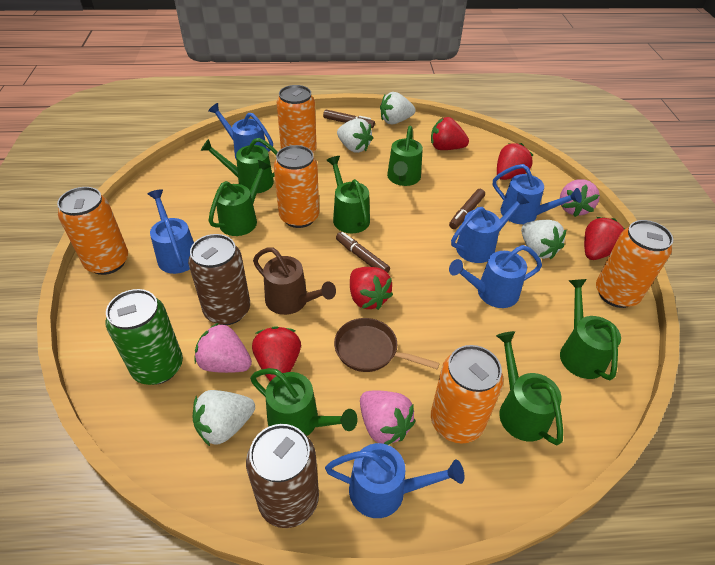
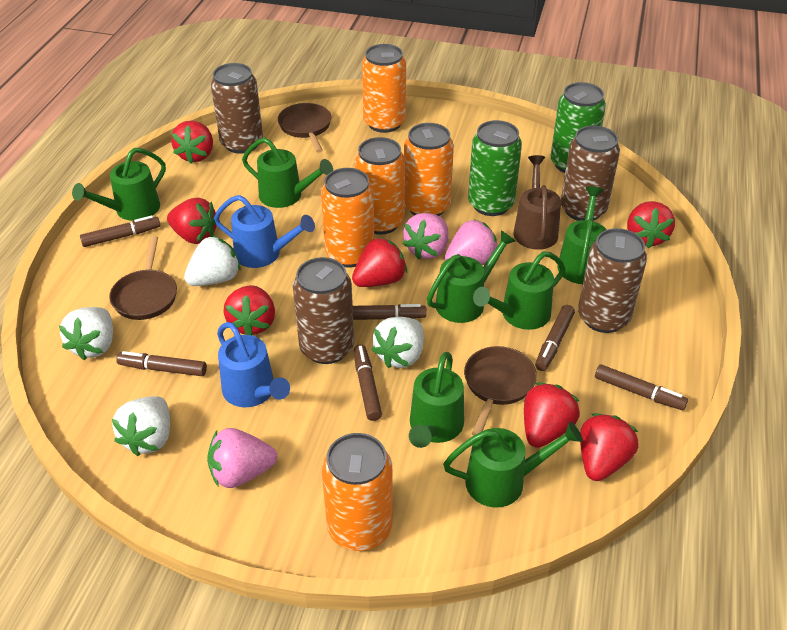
blue watering can: [148,189,194,274] [208,103,273,159] [325,443,464,518] [449,245,542,308] [451,193,529,263] [493,164,582,224] = 6 -> [214,195,315,268] [217,322,290,407] = 2
brown can: [188,234,250,325] [246,424,319,528] = 2 -> [211,63,263,154] [293,257,354,364] [561,126,620,221] [578,228,647,333] = 4
brown marker: [323,110,375,128] [336,232,390,273] [449,189,485,229] = 3 -> [80,215,160,247] [116,351,207,376] [353,304,427,320] [354,344,382,421] [535,305,575,371] [595,364,688,410] = 6
brown pan: [334,318,440,372] = 1 -> [109,236,177,320] [278,103,331,153] [464,346,537,436] = 3
green can: [106,289,183,385] = 1 -> [468,120,522,216] [551,82,606,173] = 2
red strawberry: [252,326,301,381] [350,267,393,310] [431,117,469,150] [497,143,533,180] [584,217,625,260] = 5 -> [167,198,217,244] [171,121,213,163] [223,285,275,335] [352,237,407,287] [524,383,580,448] [580,413,638,481] [627,201,675,248] = 7

